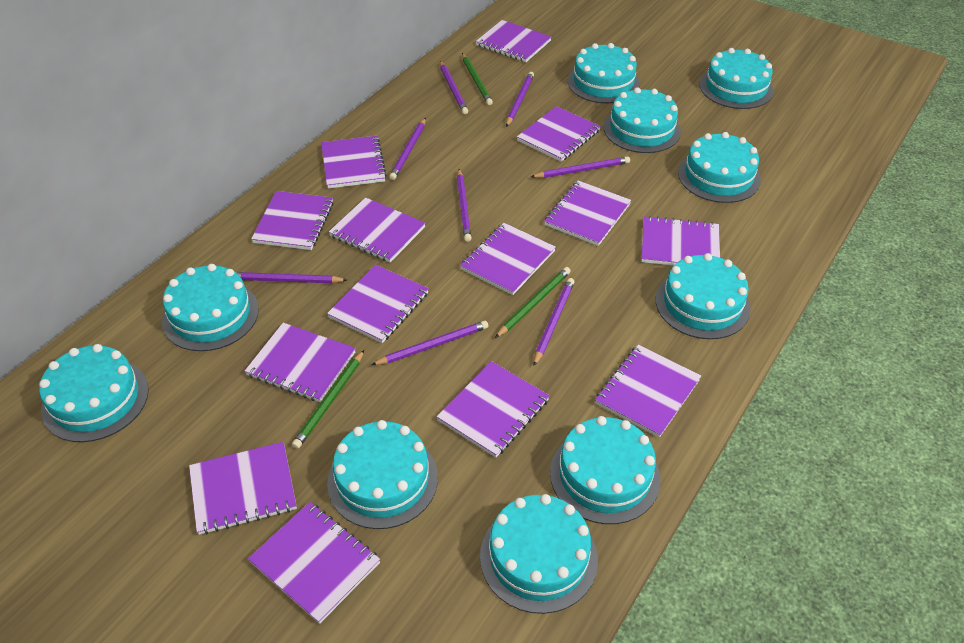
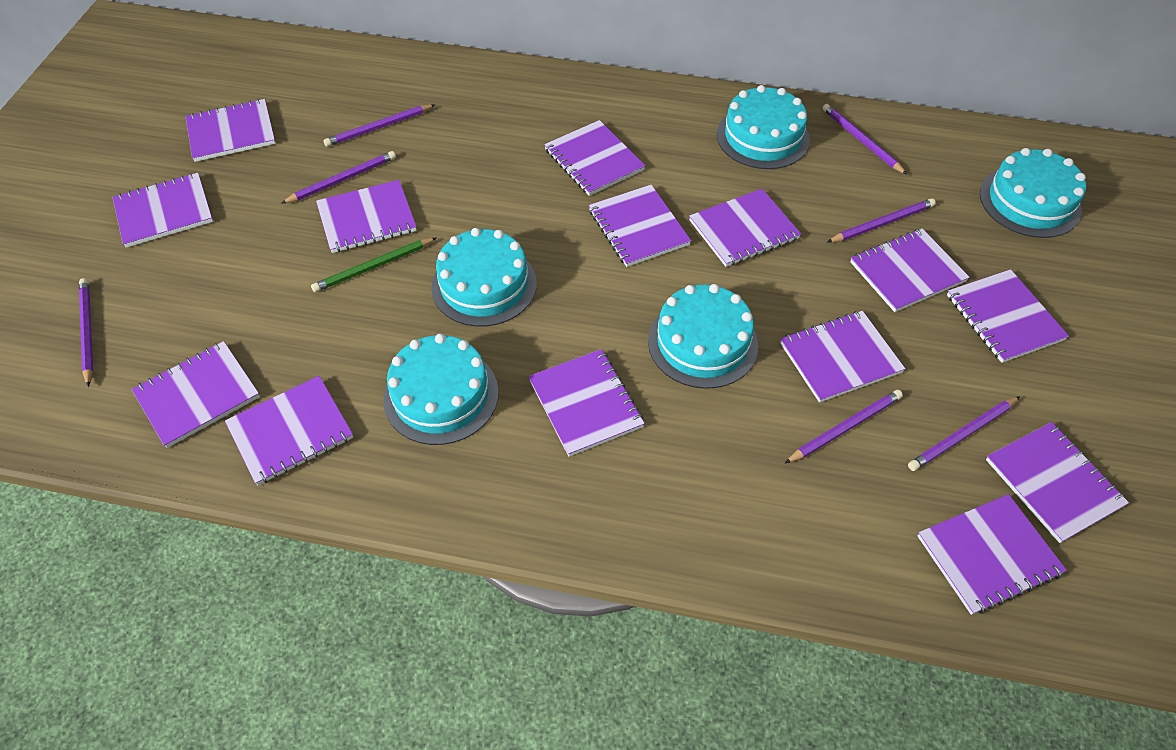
green pencil: [292,350,364,449] [462,53,493,105] [495,267,571,338] = 3 -> [311,237,437,292] = 1
purple pencil: [235,272,347,283] [371,321,488,365] [389,118,426,180] [440,61,468,114] [457,169,472,242] [506,72,534,127] [531,156,630,178] [534,278,575,366] = 8 -> [79,278,93,387] [281,151,396,204] [323,104,435,147] [785,390,903,463] [822,104,907,175] [827,198,936,242] [908,396,1020,471] = 7
turquoise cake: [39,344,149,442] [162,264,259,351] [327,420,438,529] [480,494,598,614] [550,416,661,524] [567,43,640,103] [603,87,681,153] [656,253,751,339] [678,132,761,203] [699,48,774,109] = 10 -> [383,334,499,445] [431,228,537,327] [648,284,758,389] [717,85,810,169] [980,148,1086,238] = 5

